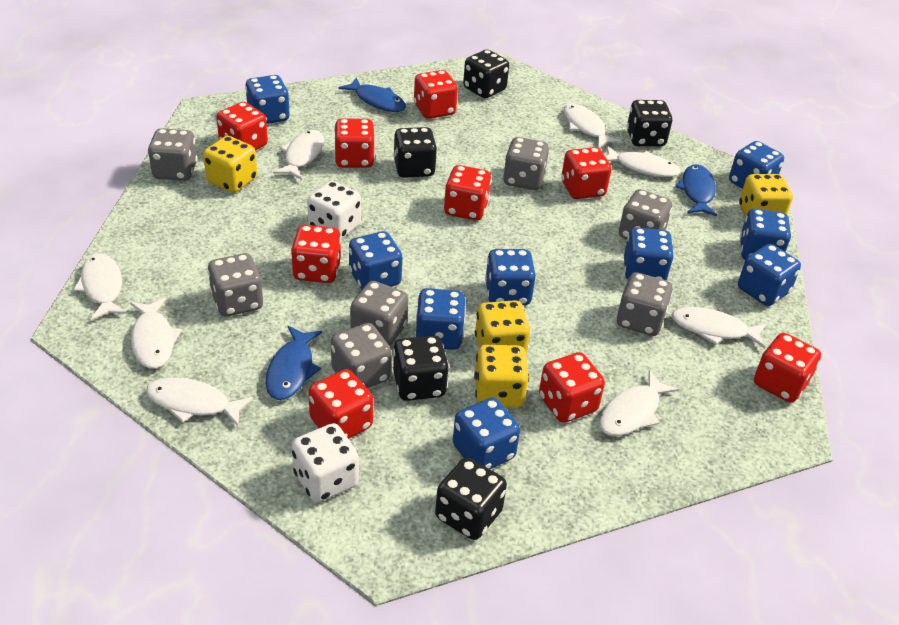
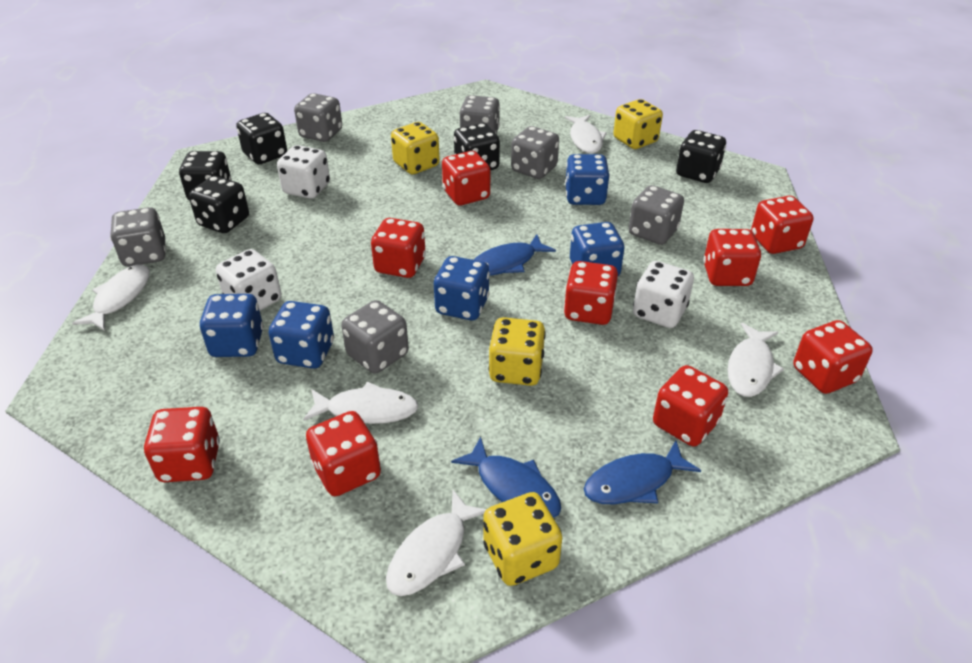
blue dice: [245,75,290,124] [349,231,402,290] [415,288,465,350] [453,398,520,469] [485,249,536,305] [624,227,674,280] [729,141,784,189] [738,244,801,306] [740,209,791,260] = 9 -> [199,294,263,357] [269,301,334,369] [434,256,490,320] [565,154,610,205] [570,222,624,276] = 5
grey dice: [148,128,197,181] [208,253,263,317] [331,323,391,388] [350,281,408,346] [503,137,549,190] [616,272,673,336] [619,189,672,239] = 7 -> [110,207,166,267] [294,93,342,142] [341,300,409,374] [460,95,500,134] [511,126,559,179] [629,185,684,245] = 6
white dice: [292,423,359,502] [307,181,361,239] = 2 -> [216,249,281,311] [277,145,330,199] [633,261,694,328] = 3
white fish: [73,253,128,321] [130,298,182,369] [146,377,253,426] [273,130,324,179] [563,104,621,148] [599,370,679,436] [605,146,680,177] [671,307,766,349] = 8 -> [72,264,150,331] [303,382,419,424] [386,490,487,596] [565,115,607,154] [727,323,784,397] = 5

